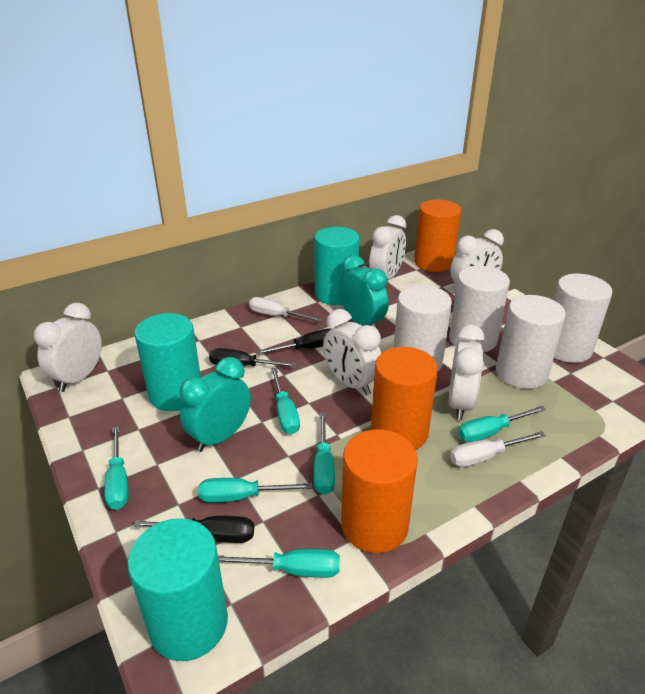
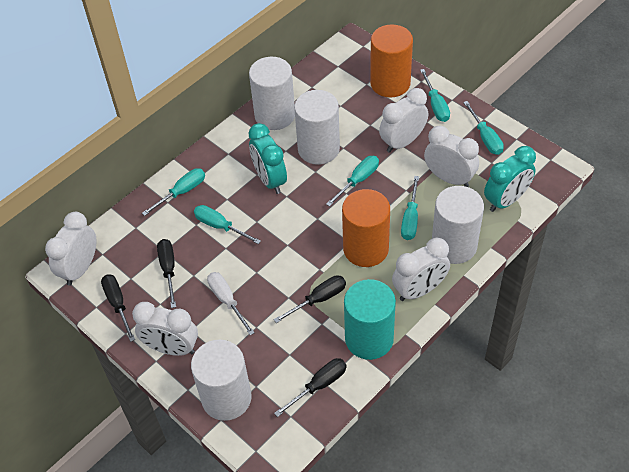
black screwdriver: [134,516,254,543] [209,348,297,367] [255,328,330,355] = 3 -> [101,274,135,342] [157,239,176,308] [274,275,346,323] [274,358,347,417] = 4
orange cylinder: [341,430,418,553] [371,347,438,450] [414,200,461,272] = 3 -> [342,189,390,267] [370,24,413,97] = 2
turquoise cylinder: [127,518,228,661] [134,313,201,411] [314,227,360,305] = 3 -> [344,279,396,360] = 1
white screwdriver: [249,297,323,322] [450,431,546,467] = 2 -> [207,272,255,335] = 1

